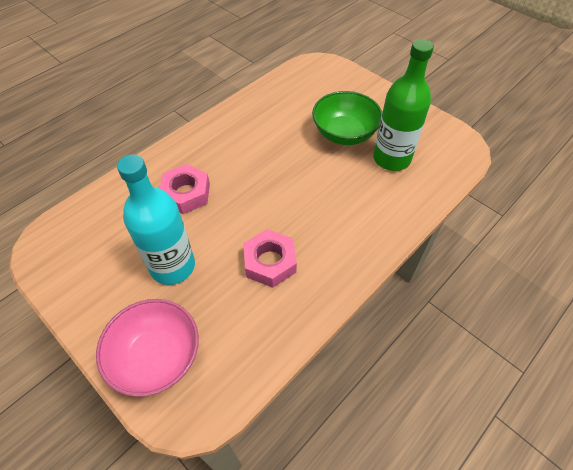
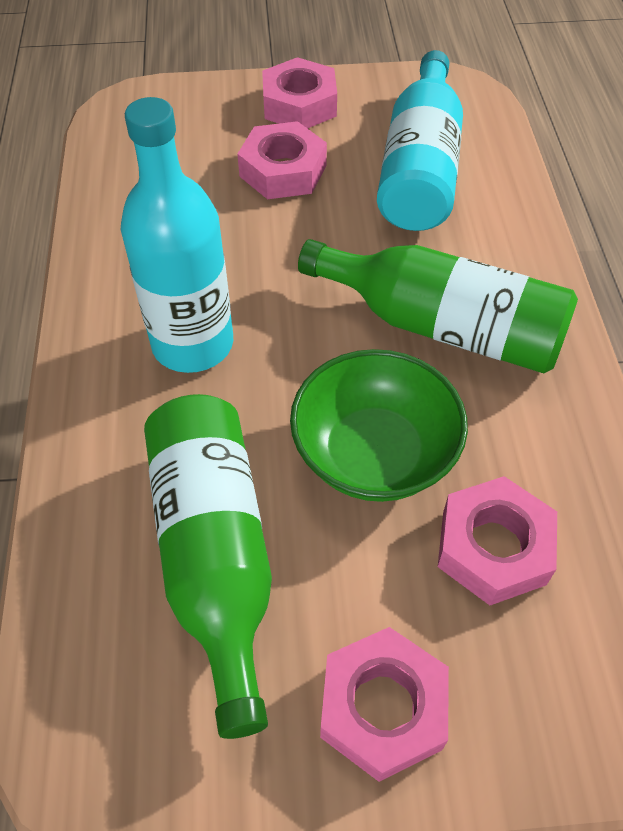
green bottle: [373,39,434,171] = 1 -> [144,394,272,739] [298,239,578,373] = 2
pink bowl: [96,299,199,397] = 1 -> none = 0
pink nut: [160,164,210,214] [243,229,297,288] = 2 -> [237,121,327,199] [262,57,337,129] [320,627,449,782] [438,476,557,605] = 4
turquoise bottle: [117,155,195,285] = 1 -> [121,97,233,373] [377,50,463,231] = 2

